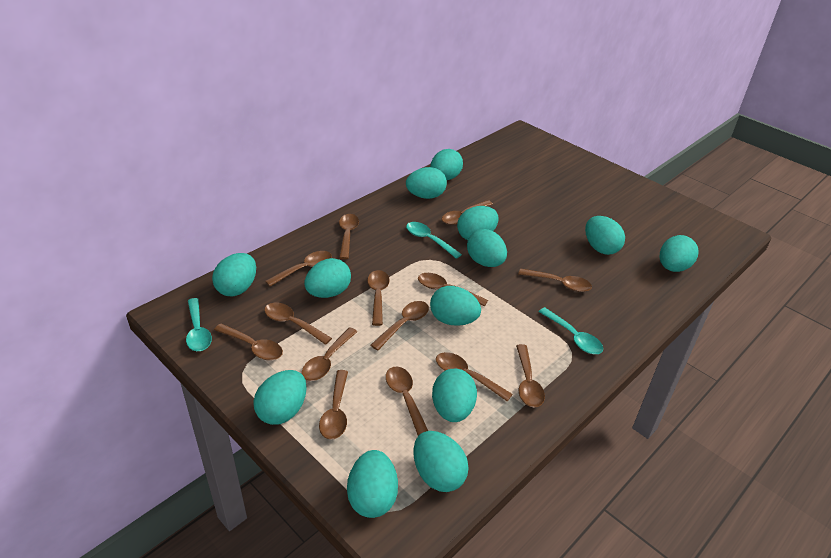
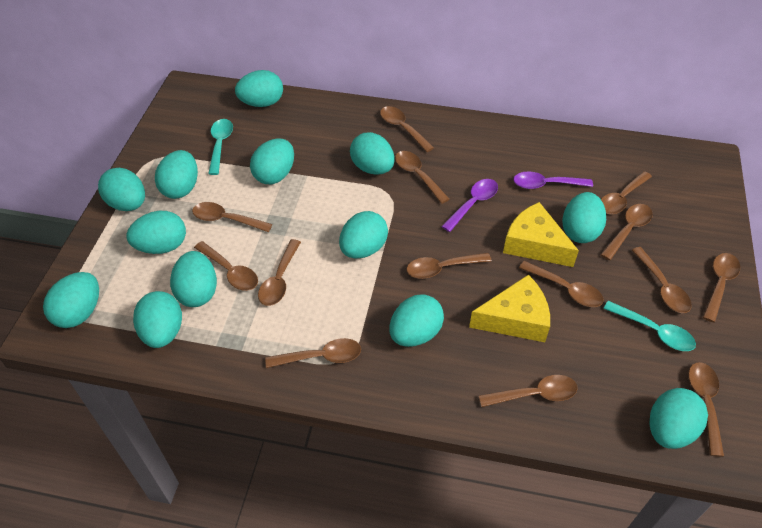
purple spoon: none = 0 -> [441,179,498,232] [513,171,593,189] = 2
turquoise spoon: [186,298,212,351] [406,222,462,259] [538,307,603,354] = 3 -> [208,119,233,175] [603,301,696,351] = 2
yellow cheese: none = 0 -> [469,275,550,342] [503,202,579,267] = 2

